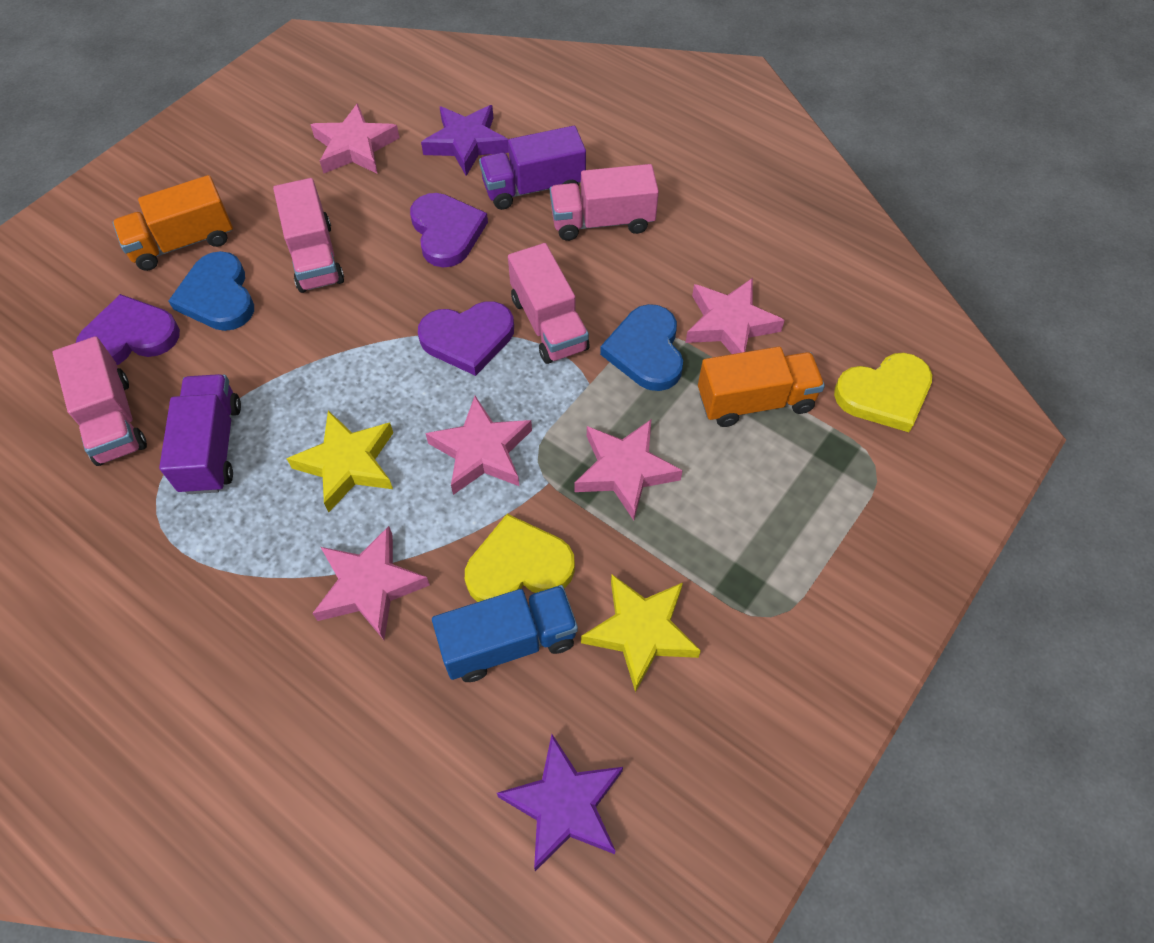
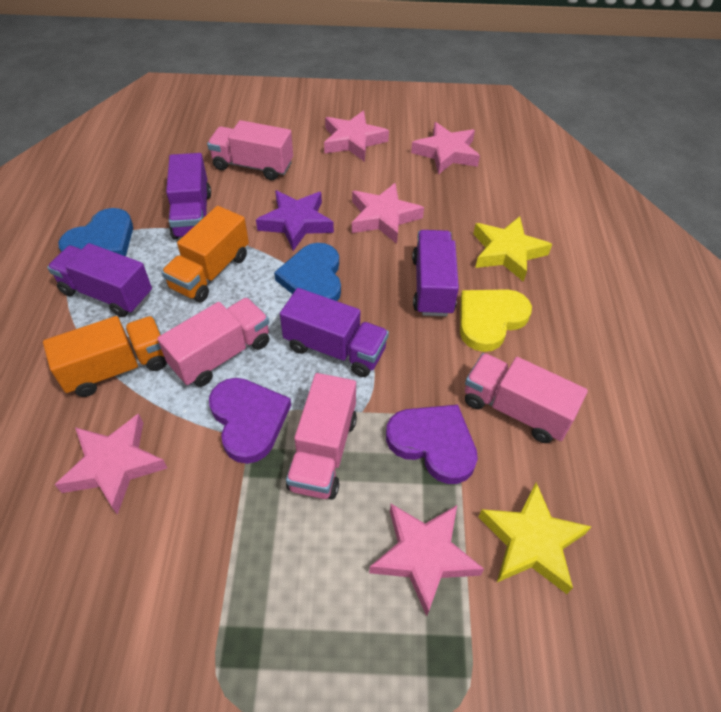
blue truck: [432,585,578,682] = 1 -> none = 0
purple heart: [76,294,180,365] [410,193,488,267] [418,301,514,376] = 3 -> [209,378,291,464] [386,405,478,484] = 2
purple star: [421,105,509,176] [497,734,623,871] = 2 -> [256,190,334,251] = 1
purple truck: [159,374,241,494] [479,126,586,210] = 2 -> [47,243,152,317] [166,153,211,240] [280,288,389,377] [412,230,459,316] = 4
yellow heart: [465,514,575,602] [834,353,932,432] = 2 -> [460,289,532,352] = 1

